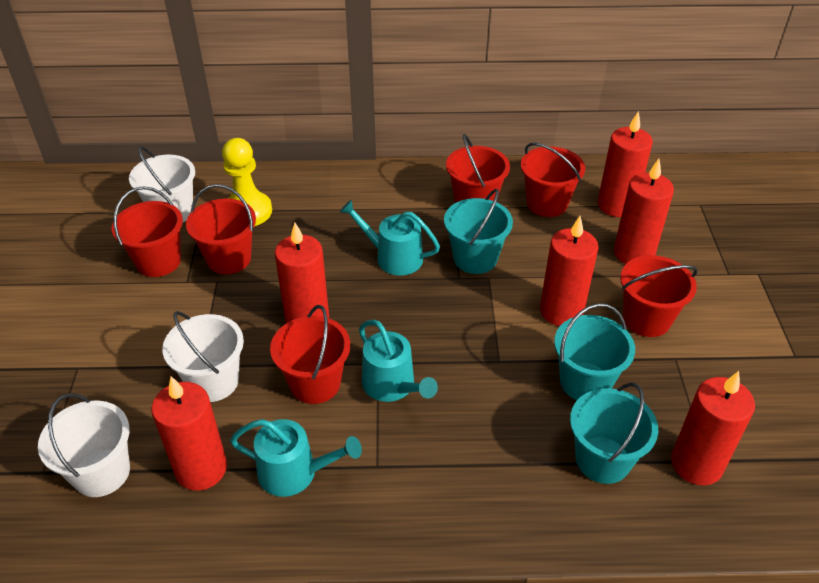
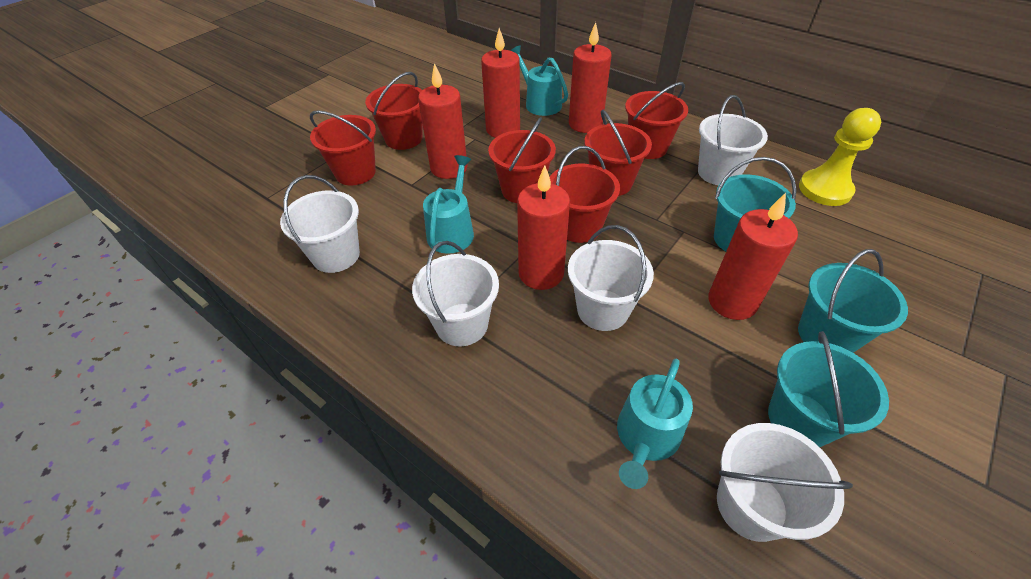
red candle: [151,376,227,491] [275,223,329,323] [540,216,598,326] [598,111,653,217] [614,159,674,264] [671,371,755,486] = 6 -> [418,63,467,179] [481,28,520,138] [517,165,570,290] [569,22,612,133] [708,193,798,320] = 5
white bucket: [38,393,130,497] [129,146,195,222] [162,311,244,402] = 3 -> [280,175,360,273] [412,241,499,346] [568,225,654,331] [698,95,768,185] [717,423,853,542] = 5

